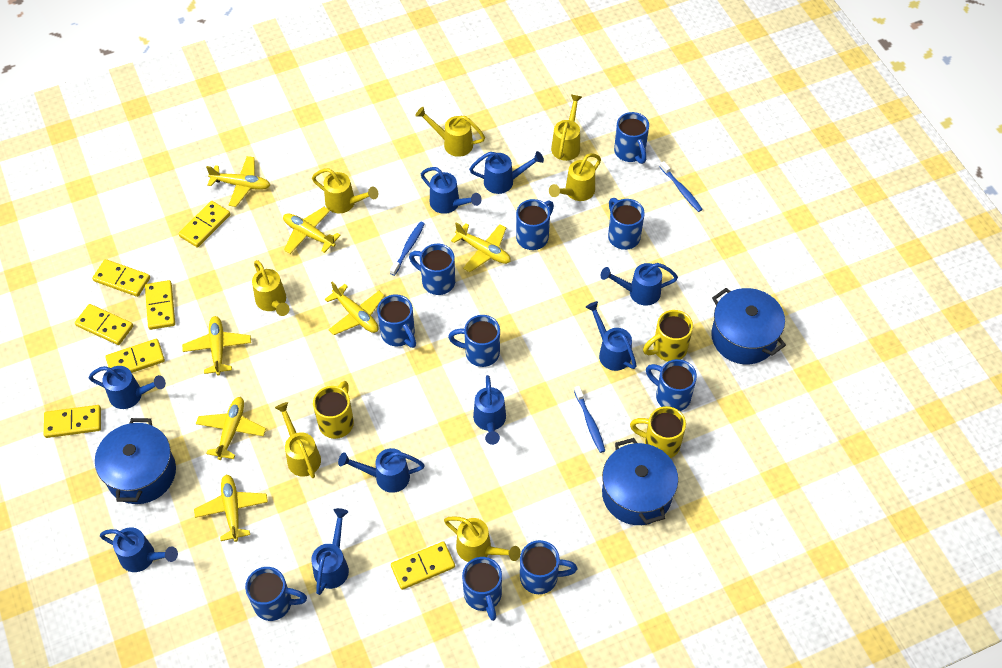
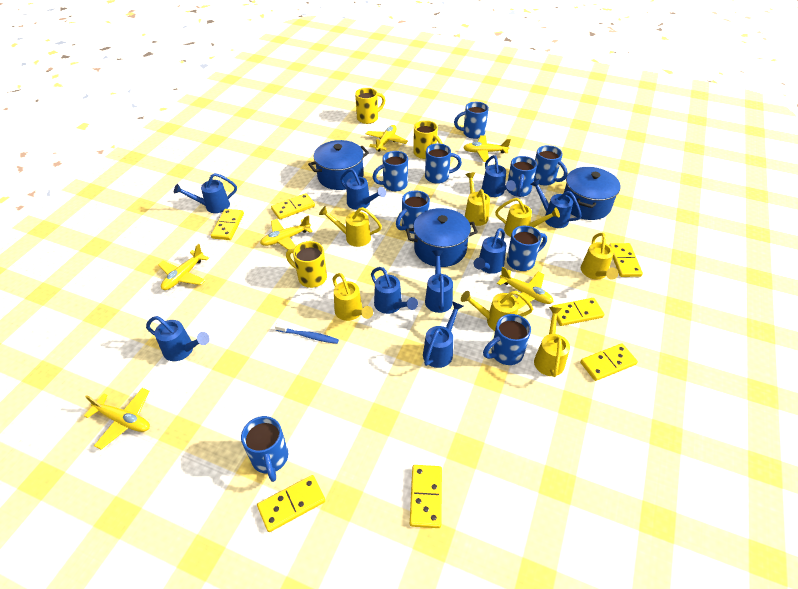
blue mug: [245,567,307,621] [377,294,416,348] [409,244,455,295] [448,315,500,367] [462,557,502,621] [516,199,554,250] [520,540,577,594] [608,198,645,250] [614,112,649,164] [646,359,697,411] = 10 -> [241,416,288,482] [373,151,408,191] [396,191,430,234] [425,143,462,184] [454,102,489,139] [483,314,531,365] [507,156,537,197] [507,226,547,271] [534,145,568,186] = 9
blue toothbrush: [390,222,425,276] [574,386,605,453] [660,161,703,212] = 3 -> [275,323,339,344] = 1
yellow plane: [182,316,251,375] [194,475,268,542] [196,397,266,460] [206,156,270,207] [283,207,341,254] [325,282,385,335] [451,222,511,272] = 7 -> [84,388,150,449] [158,244,209,290] [260,215,313,250] [366,125,408,152] [463,135,511,162] [497,267,554,309] = 6

